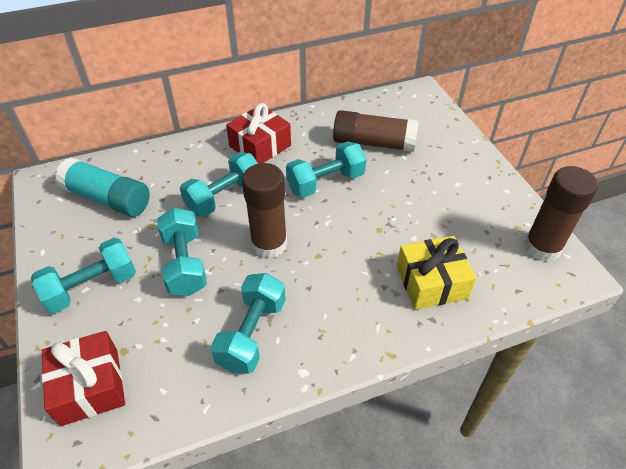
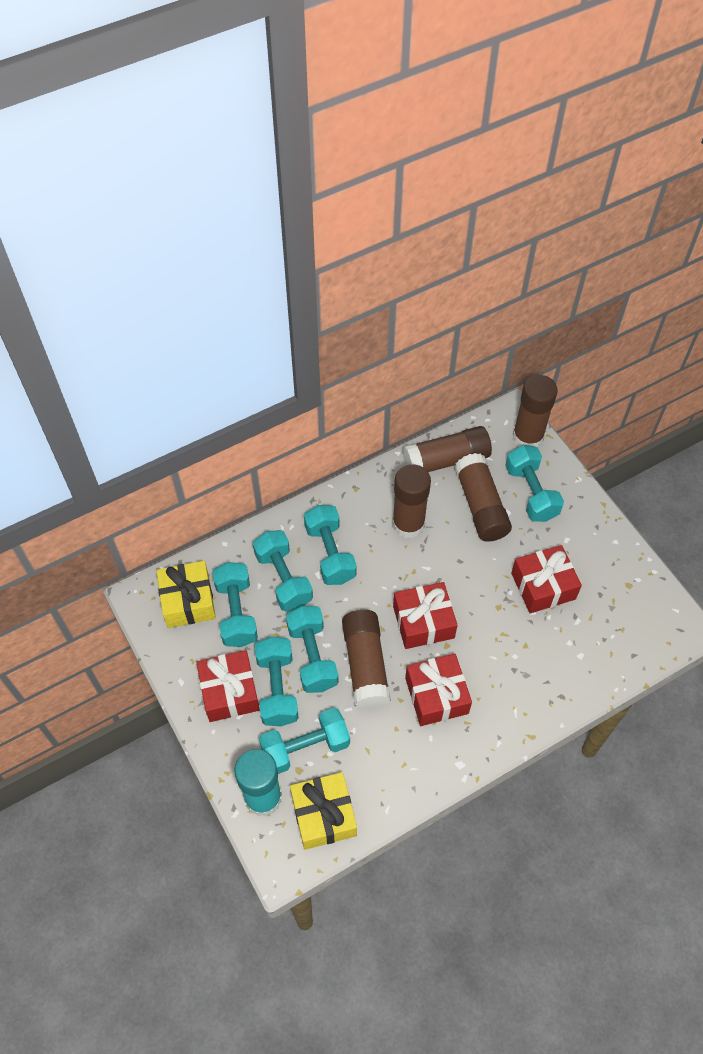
brown glue stick: [242,163,287,259] [333,110,419,152] [524,166,598,262] = 3 -> [342,610,391,710] [392,464,431,538] [403,426,492,472] [454,453,512,542] [513,375,558,447] = 5
red gift: [42,331,125,426] [226,103,291,164] = 2 -> [196,650,260,722] [393,582,458,649] [405,654,472,726] [511,545,582,613] = 4
turquoise dumbbell: [31,238,136,314] [157,208,207,296] [180,152,258,217] [210,273,286,374] [286,141,366,198] = 5 -> [213,562,258,647] [253,530,313,611] [255,637,299,726] [259,708,350,774] [286,606,338,693] [304,505,357,585] [505,445,564,522] = 7
yellow gift: [397,236,476,310] = 1 -> [157,561,216,628] [290,772,357,850] = 2

